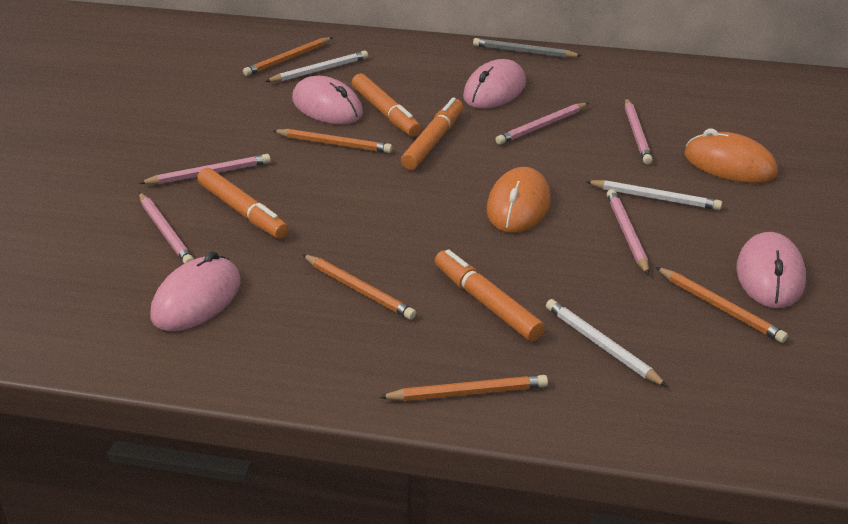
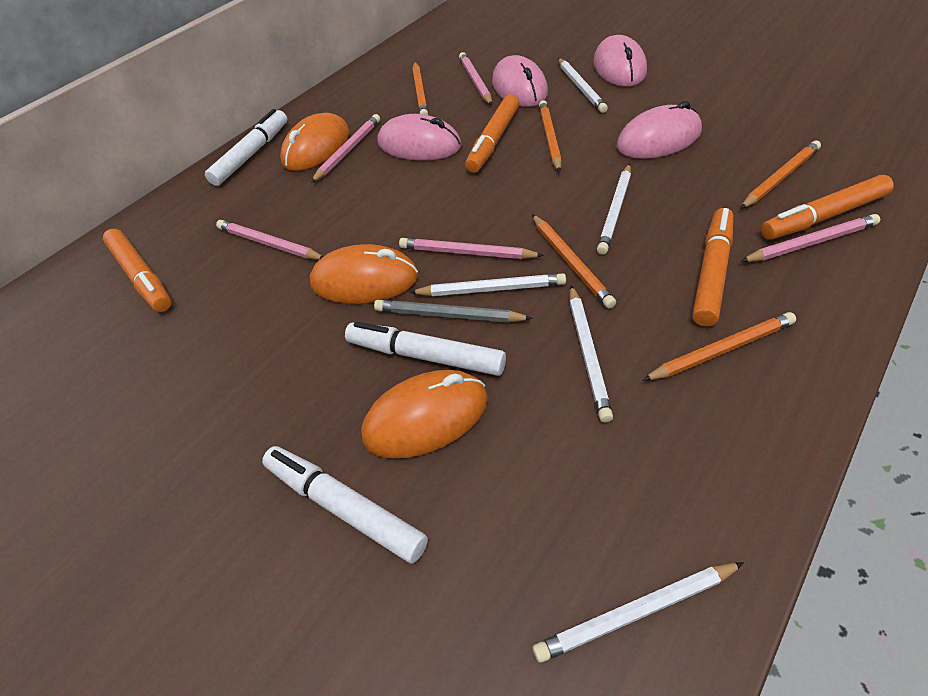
orange mouse: [487,167,551,233] [684,129,778,183] = 2 -> [280,113,349,171] [310,244,418,304] [361,370,488,459] = 3
white marker: none = 0 -> [205,109,287,186] [262,446,428,564] [345,321,506,376] = 3
white pencil: [265,51,368,82] [546,299,668,387] [585,180,722,210] = 3 -> [409,273,566,296] [533,562,744,663] [558,58,608,113] [570,285,613,422] [597,163,631,255] = 5

